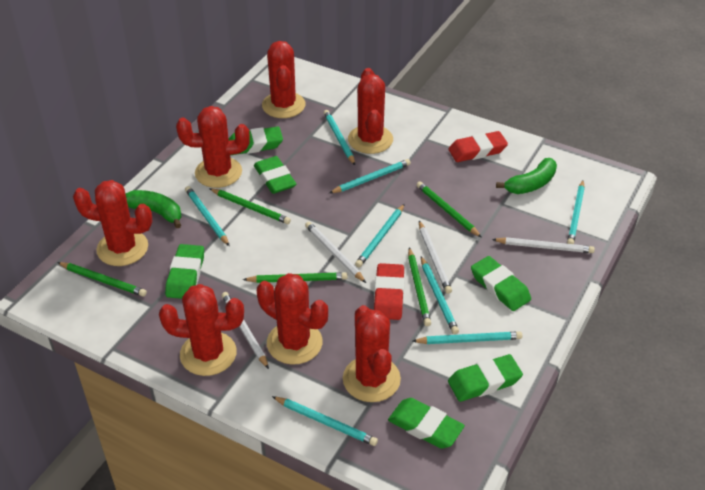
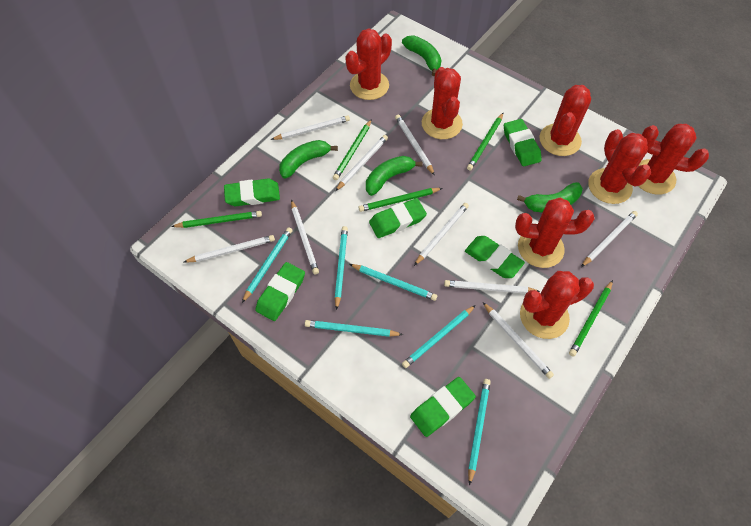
green banana: [126,190,182,228] [496,158,557,194] = 2 -> [279,140,338,179] [366,156,423,196] [402,35,441,76] [517,182,583,212] = 4
red eraser: [374,263,405,320] [448,131,508,162] = 2 -> none = 0
turquoise pencil: [185,186,230,246] [272,396,378,446] [324,110,355,165] [330,159,411,193] [355,204,405,267] [412,331,522,344] [421,257,459,334] [567,180,585,244] = 8 -> [242,227,293,303] [305,320,403,337] [335,226,348,310] [350,264,437,301] [402,305,476,368] [468,379,491,486] = 6
white pencil: [221,292,269,369] [305,222,366,283] [419,221,452,294] [492,237,595,253] = 4 -> [184,235,275,263] [271,115,350,140] [291,200,319,274] [335,135,388,191] [395,114,435,175] [414,203,469,266] [444,280,540,294] [483,302,554,379] [581,211,638,267] = 9

